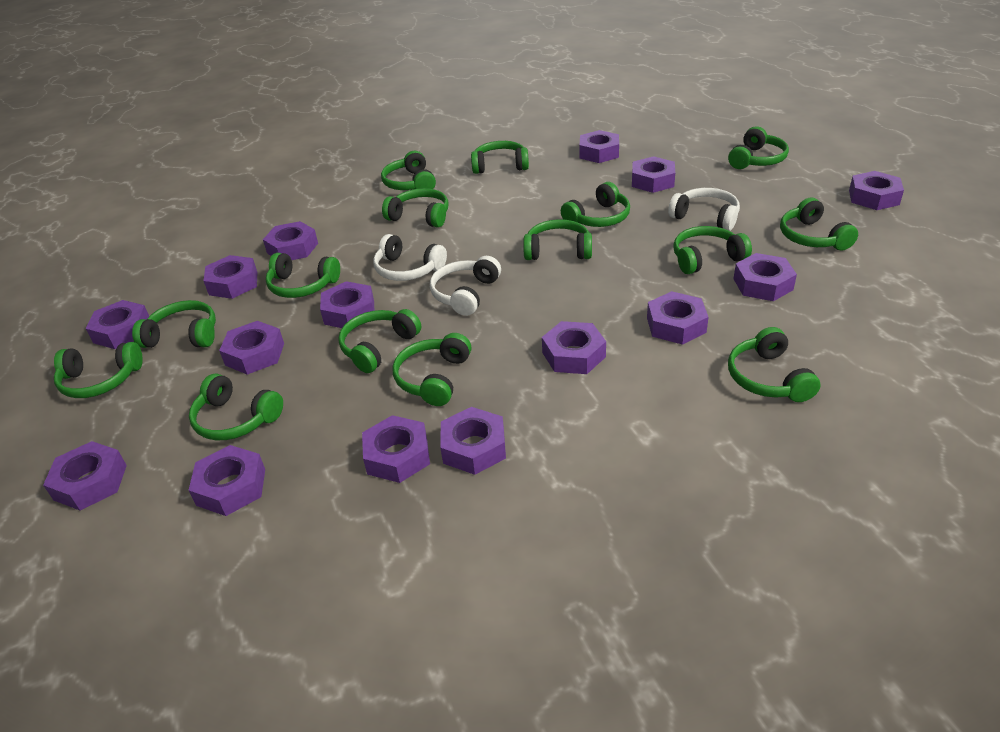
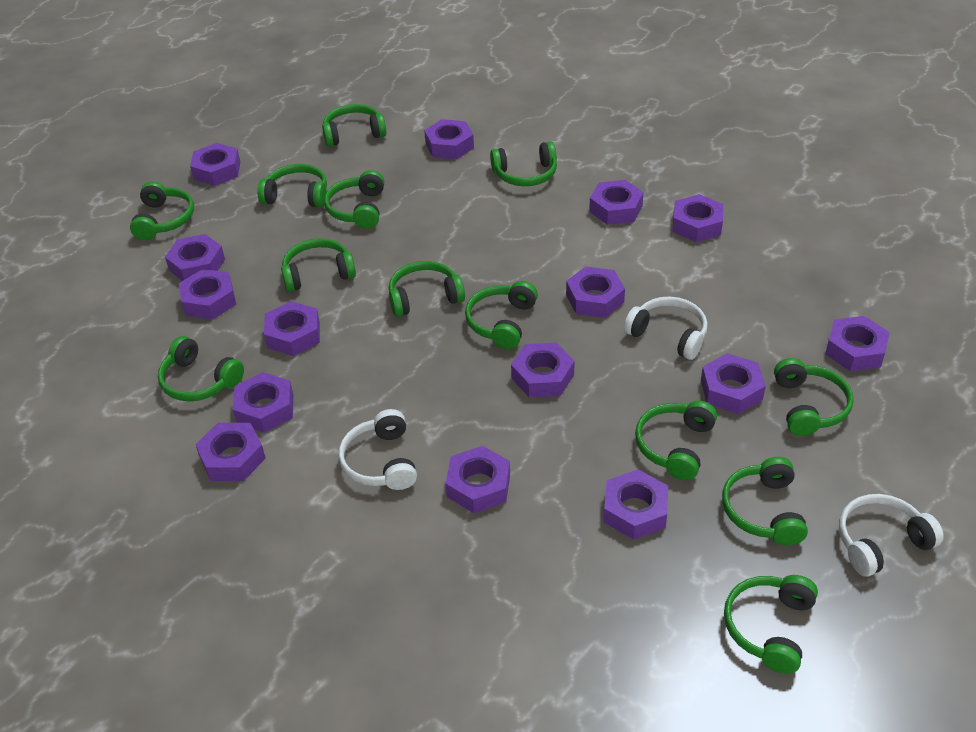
green headphones: [54,342,143,398] [132,300,216,348] [189,374,283,440] [266,253,340,298] [338,309,421,373] [381,151,436,190] [382,188,449,228] [392,333,471,406] [471,141,529,174] [523,219,592,260] [561,182,630,227] [673,226,752,274] [728,126,789,169] [728,327,821,402] [780,198,858,251] = 15 -> [130,181,194,240] [158,336,244,402] [257,164,327,207] [281,238,356,292] [322,104,386,147] [324,170,384,229] [389,261,465,317] [465,281,538,349] [490,141,557,186] [635,401,717,480] [722,457,808,545] [724,575,818,674] [774,358,854,436] = 13

